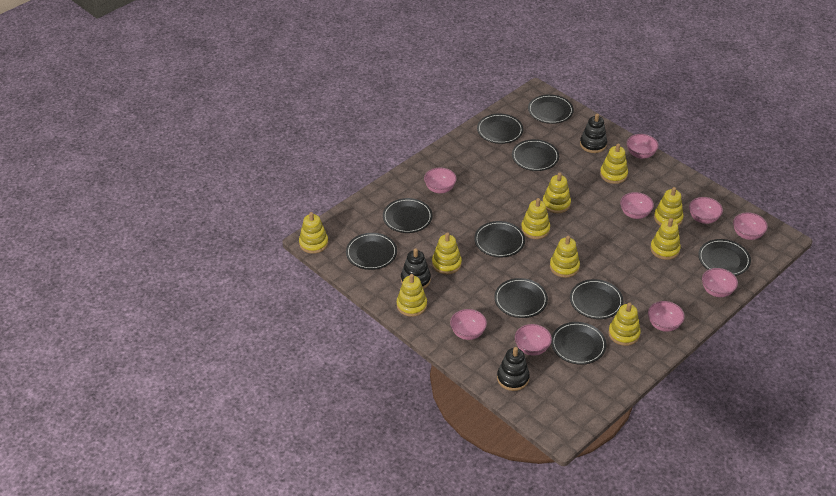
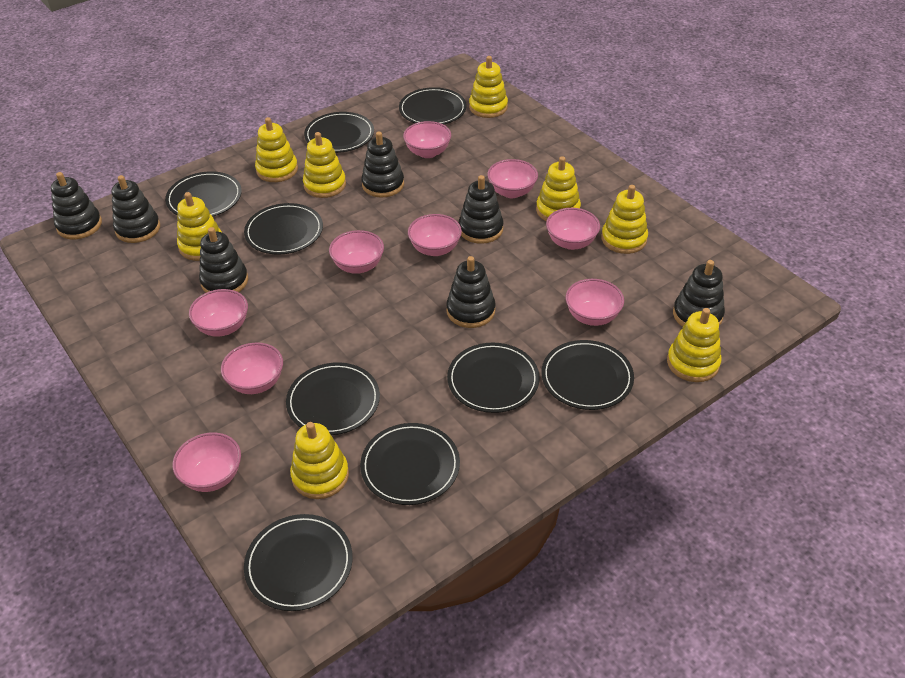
black plate: [346,233,397,270] [383,198,433,233] [474,221,525,257] [477,113,523,144] [494,278,548,318] [512,139,559,171] [528,94,574,124] [551,322,607,365] [570,279,624,319] [698,239,751,276] = 10 -> [165,171,242,217] [244,203,323,255] [244,514,353,611] [286,362,380,435] [304,112,374,153] [360,423,460,505] [399,87,467,125] [447,343,540,413] [542,340,634,410] = 9
black stacking toy: [401,248,431,289] [497,347,530,391] [580,114,607,153] = 3 -> [51,172,102,239] [111,175,160,243] [199,227,248,293] [361,132,404,197] [446,256,495,328] [459,175,504,244] [673,260,725,327] = 7
yellow stacking toy: [299,212,328,254] [397,274,427,317] [432,232,462,275] [521,198,550,239] [543,173,571,213] [550,236,580,278] [600,144,628,184] [608,303,641,346] [650,218,681,260] [654,187,683,226] = 10 -> [177,192,222,261] [255,117,298,182] [290,422,349,499] [303,132,346,198] [469,56,508,118] [536,156,581,221] [602,185,648,254] [667,308,721,382] = 8

